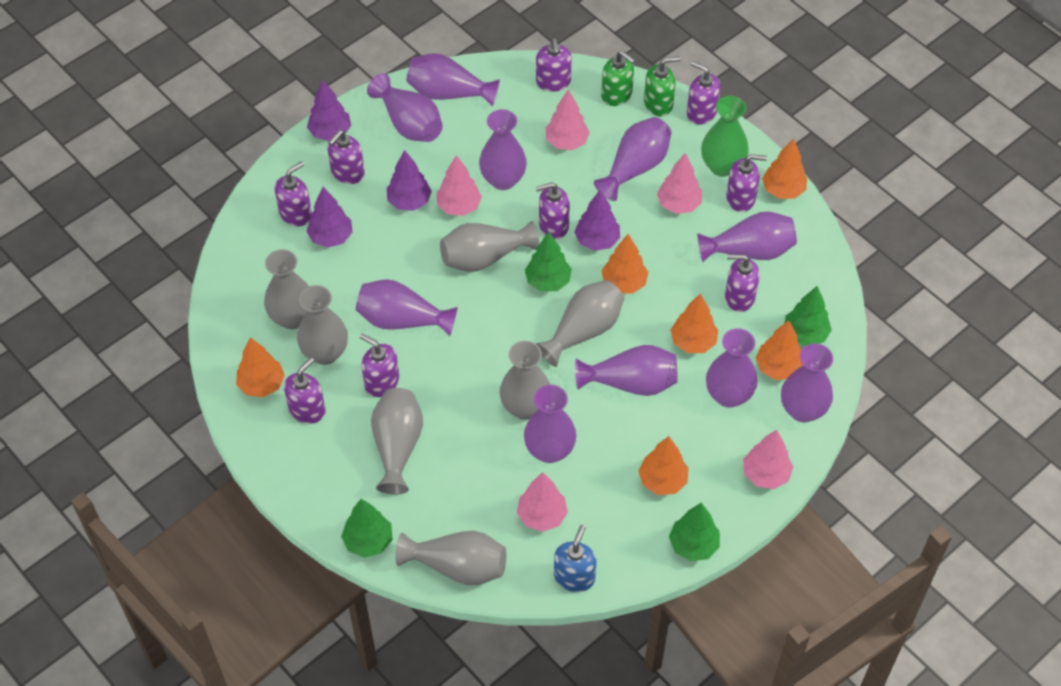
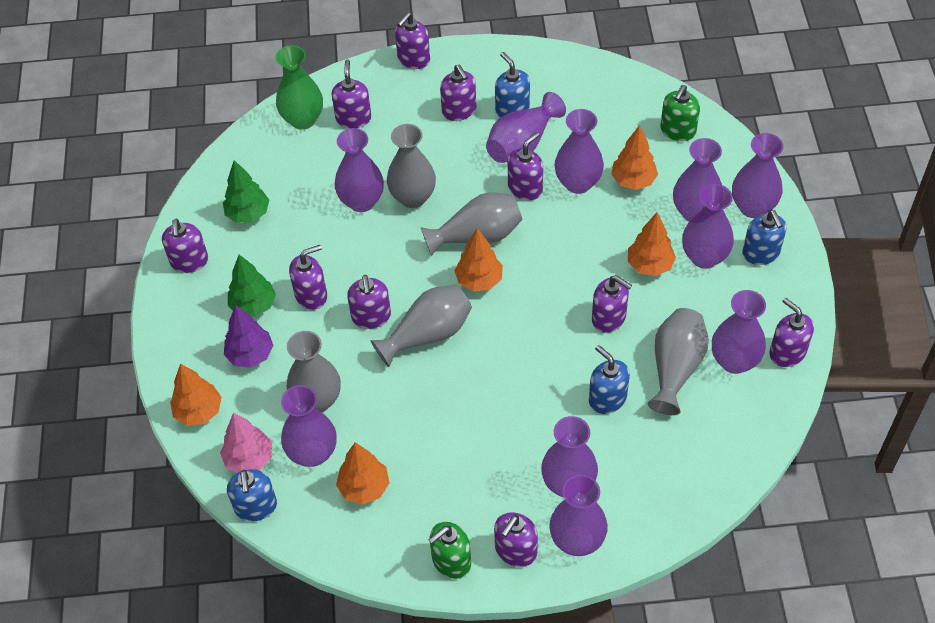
blue soap dispenser: [554,525,597,592] = 1 -> [227,469,277,521] [495,52,530,117] [589,345,630,414] [743,210,786,265] = 4
green tree: [341,499,393,558] [525,232,571,292] [669,503,720,561] [785,286,832,346] = 4 -> [223,160,269,223] [228,255,276,317] = 2
grey vase: [264,249,309,329] [297,285,348,365] [371,388,423,494] [395,531,506,585] [440,221,539,272] [500,341,550,420] [536,280,624,367] = 7 -> [287,331,341,412] [371,285,472,367] [387,124,436,208] [421,192,522,256] [648,308,709,415] = 5
orange tree: [236,337,285,397] [601,234,648,294] [638,436,688,495] [670,294,718,353] [756,320,803,380] [762,138,807,199] = 6 -> [170,364,222,426] [336,442,389,505] [454,228,503,291] [611,125,658,190] [628,212,676,276] = 5
pink tree: [437,155,482,216] [517,472,568,532] [546,89,590,150] [657,153,702,214] [743,430,793,489] = 5 -> [220,413,272,473] = 1
purple soap dispenser: [275,161,312,226] [284,357,325,424] [327,130,365,184] [360,333,399,397] [536,38,572,92] [536,182,570,239] [687,61,721,125] [725,254,760,312] [726,154,767,212] = 9 -> [162,219,208,273] [289,245,327,310] [331,59,371,128] [347,275,391,329] [395,12,430,69] [440,65,476,121] [494,512,538,567] [508,132,543,200] [592,275,632,333] [769,298,814,367] = 10
purple tree: [306,187,353,248] [307,80,351,141] [387,150,432,211] [574,190,620,251] = 4 -> [224,305,274,368] = 1

